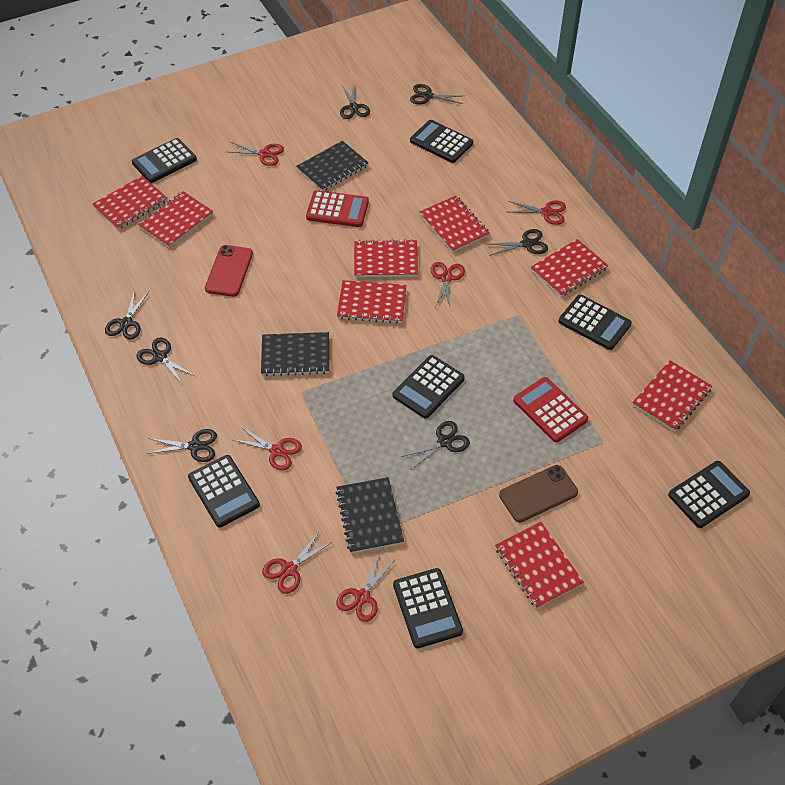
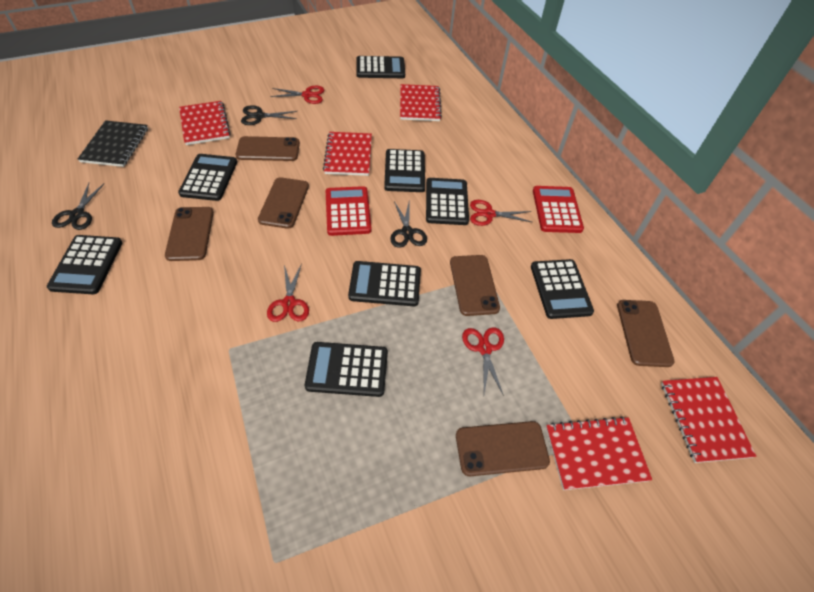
black calculator: [132,138,197,183] [188,455,260,527] [393,355,465,419] [393,568,463,648] [410,120,473,163] [558,295,632,350] [668,461,750,528] = 7 -> [47,235,122,294] [178,154,237,201] [305,342,388,397] [348,261,421,306] [357,56,405,78] [384,149,425,192] [426,178,469,225] [531,259,594,319] = 8
black notebook: [261,332,330,376] [296,141,369,191] [336,477,404,553] = 3 -> [78,120,148,167] = 1
black scissors: [105,289,149,340] [137,338,195,384] [146,429,217,462] [340,84,370,119] [401,421,470,469] [410,84,463,104] [488,229,548,256] = 7 -> [52,183,105,230] [241,105,298,125] [390,201,427,248] = 3
brown phone: [499,465,578,523] = 1 -> [165,207,214,261] [236,136,300,161] [258,177,309,229] [450,255,500,316] [456,421,550,476] [617,300,674,367] = 6
red notebook: [92,176,167,230] [138,191,213,247] [337,280,407,323] [354,239,418,277] [419,196,490,252] [495,522,584,609] [531,239,609,297] [632,360,712,432] = 8 -> [179,101,231,145] [323,132,372,176] [400,84,442,121] [546,416,652,490] [661,377,757,463] = 5
red phone: [205,245,253,297] = 1 -> none = 0
red scissors: [229,142,284,166] [233,426,302,471] [262,531,332,594] [336,552,396,622] [431,262,465,307] [508,200,566,225] = 6 -> [267,263,309,322] [270,86,324,104] [462,327,504,396] [470,200,532,226] = 4

